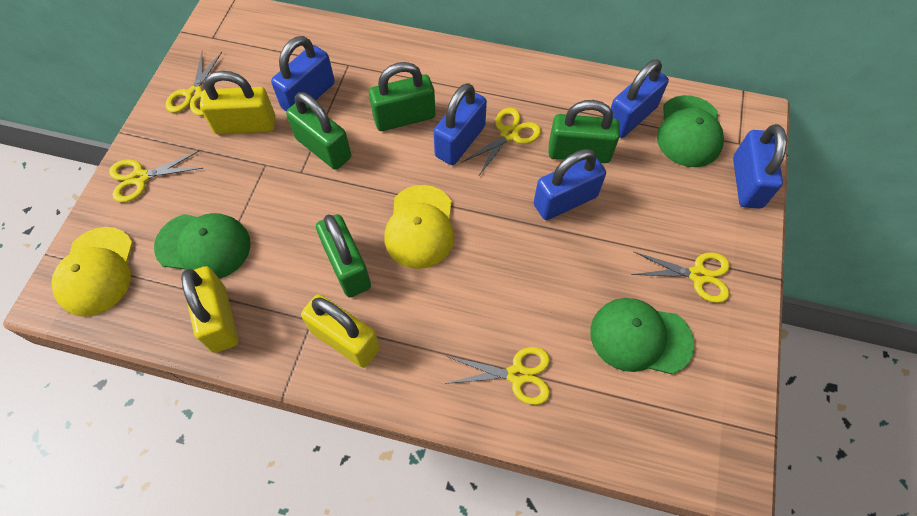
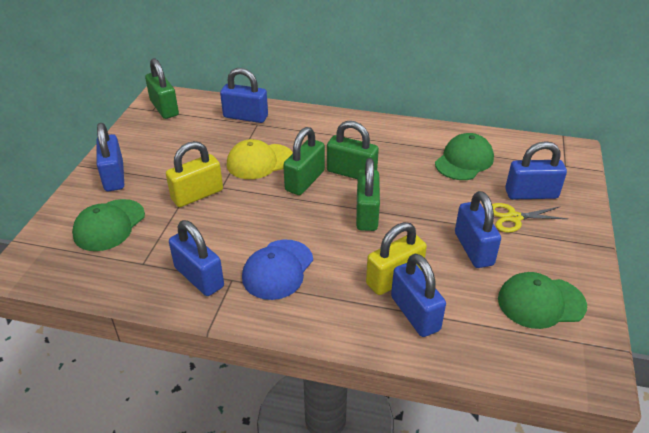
blue cap: none = 0 -> [242,239,313,300] = 1
blue padlock: [271,36,335,111] [433,83,487,165] [534,149,606,220] [611,59,669,138] [733,124,787,209] = 5 -> [96,123,124,191] [169,220,224,296] [220,68,268,123] [391,254,446,337] [455,191,501,268] [505,141,567,199] = 6
yellow cap: [51,227,133,317] [384,185,454,269] = 2 -> [227,139,293,179] = 1
yellow padlock: [181,266,238,353] [200,71,275,134] [301,294,380,368] = 3 -> [166,141,223,207] [366,222,427,295] = 2
yellow scissors: [109,151,203,203] [166,52,222,116] [445,347,550,405] [461,108,541,177] [631,251,730,303] = 5 -> [492,203,568,233] = 1

